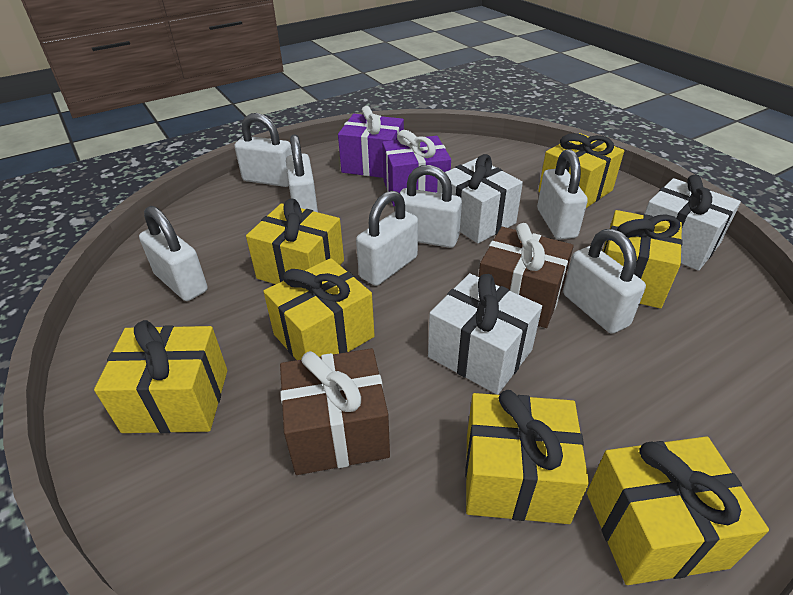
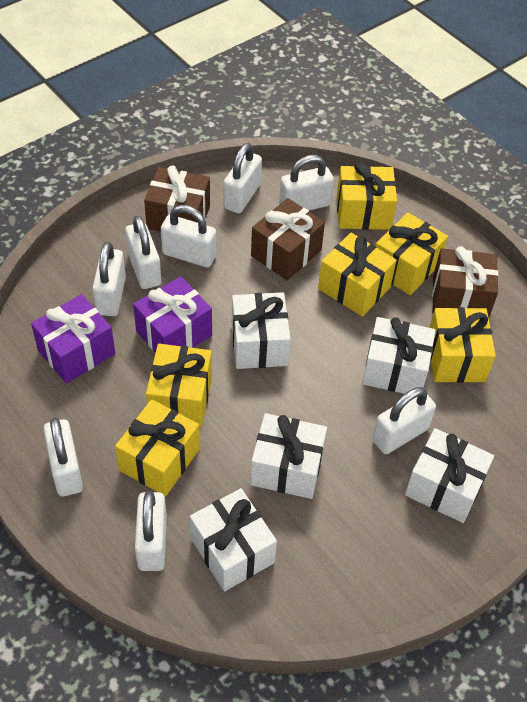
brown gift: [280,348,390,475] [479,223,574,328] = 2 -> [144,165,210,232] [251,198,325,280] [432,246,498,318] = 3
white gift: [428,273,542,395] [437,154,523,243] [645,175,741,271] = 3 -> [190,488,277,592] [232,292,291,369] [250,413,327,499] [362,317,436,394] [405,428,494,523] = 5
white padlock: [139,206,208,301] [235,113,292,187] [286,135,318,212] [356,191,418,286] [400,165,462,248] [537,149,588,240] [563,229,646,334] = 7 -> [43,417,83,496] [92,242,126,316] [125,215,161,289] [135,491,167,571] [161,205,216,268] [223,143,262,213] [279,155,334,210] [372,387,436,454] = 8
yellow gift: [94,320,227,433] [246,198,344,284] [263,258,375,360] [465,390,589,524] [538,133,624,208] [587,436,769,585] [603,210,683,308] = 7 -> [115,399,200,496] [146,344,212,426] [318,233,397,317] [337,162,397,230] [376,212,448,295] [430,307,496,383] = 6

